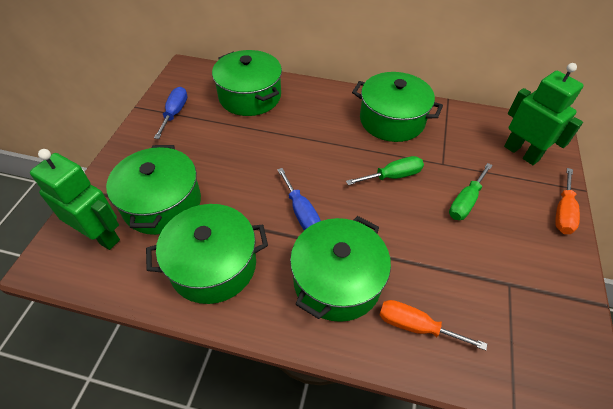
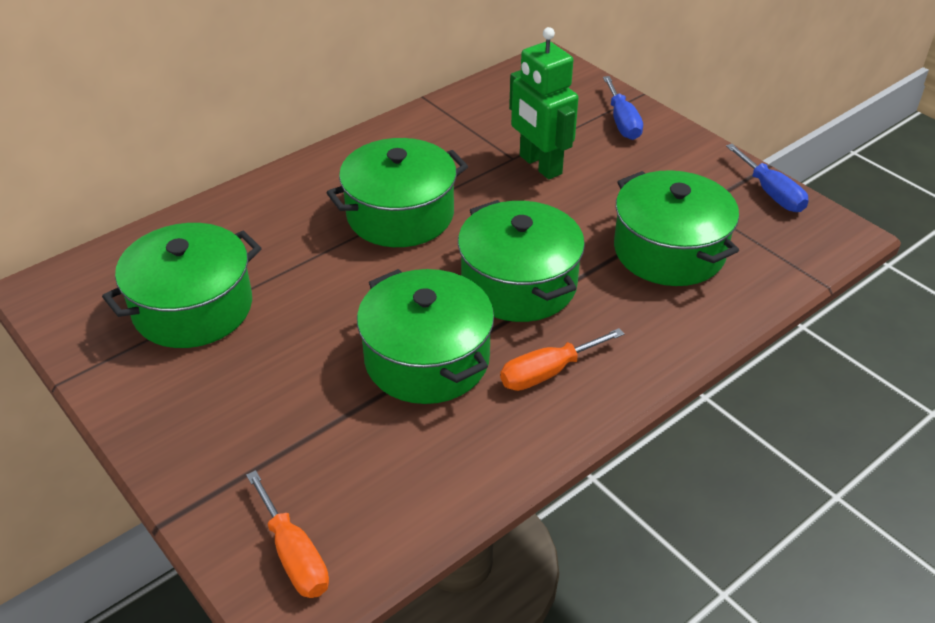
green robot: [30,149,120,250] [504,63,584,165] = 2 -> [509,27,578,179] = 1
green screwdriver: [346,156,424,185] [449,163,493,220] = 2 -> none = 0

